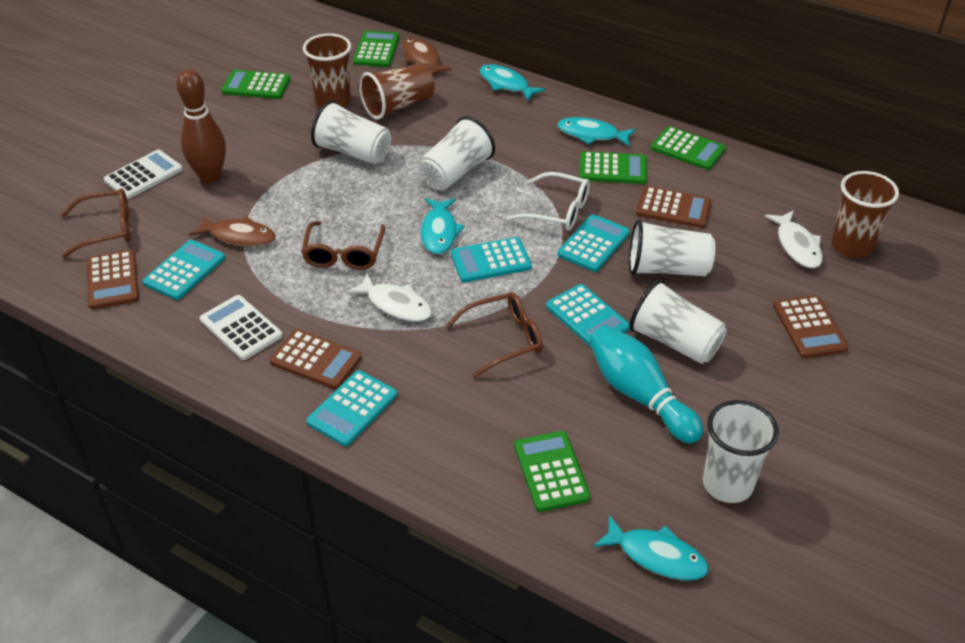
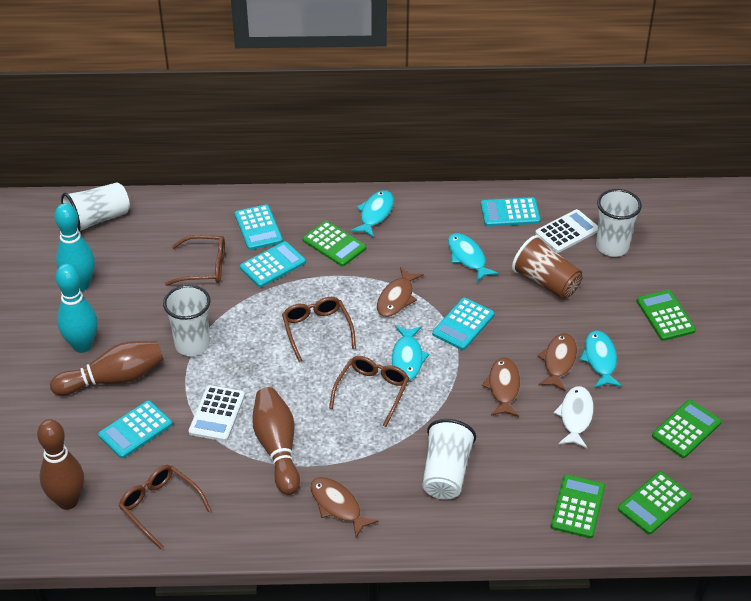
brown bowling pin: [176,69,226,183] = 1 -> [37,419,84,510] [50,341,164,396] [252,387,300,495] = 3
brown calculator: [87,250,139,309] [269,329,362,389] [636,186,712,228] [773,295,849,358] = 4 -> none = 0
brown cup: [303,33,351,108] [359,63,435,120] [831,171,899,258] = 3 -> [512,235,583,299] = 1
brown fish: [189,215,276,247] [403,37,452,75] = 2 -> [310,477,379,538] [377,267,424,317] [482,357,520,417] [538,333,577,391] = 4
brown glasses: [61,188,131,258] [301,221,385,270] [446,292,543,378] = 3 -> [119,465,211,549] [165,235,225,286] [282,297,356,362] [329,356,409,427] = 4
turquoise bowling pin: [589,325,703,443] = 1 -> [55,203,95,291] [56,264,98,353] = 2
white cup: [311,100,391,164] [418,116,495,190] [629,219,715,276] [629,280,727,364] [703,400,779,503] = 5 -> [61,182,130,232] [163,285,211,356] [422,419,476,500] [596,189,642,257] = 4
white fish: [346,273,432,322] [765,210,823,268] = 2 -> [554,386,594,448] = 1
white glasses: [506,172,590,231] = 1 -> none = 0

